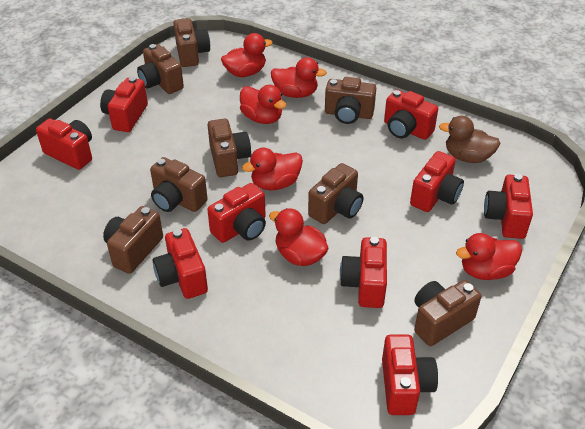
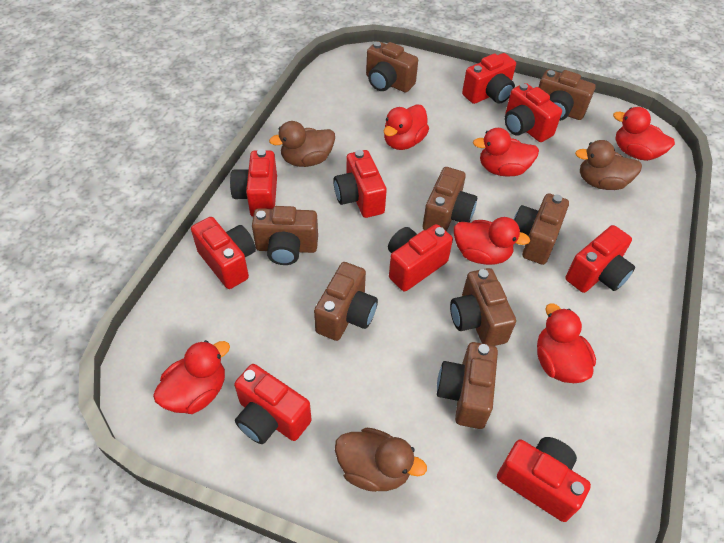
brown duck: [439,116,501,163] = 1 -> [269,121,335,167] [335,428,427,492] [575,140,642,190] = 3

